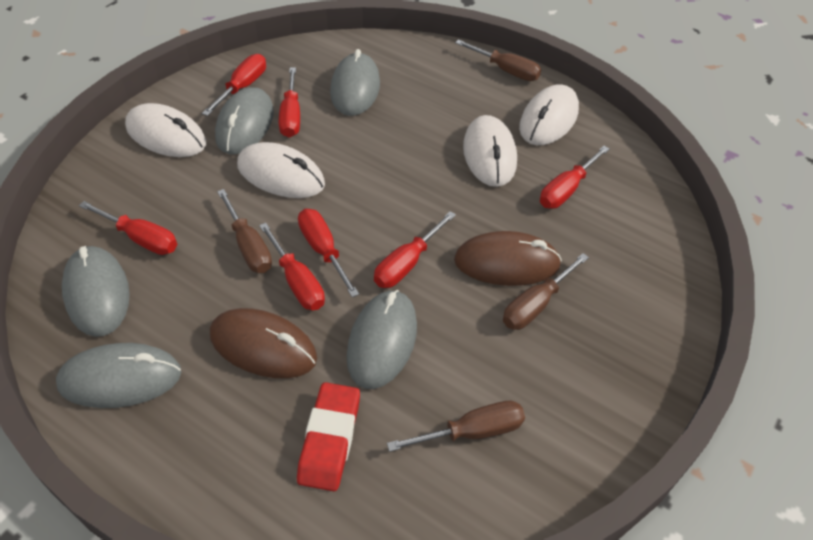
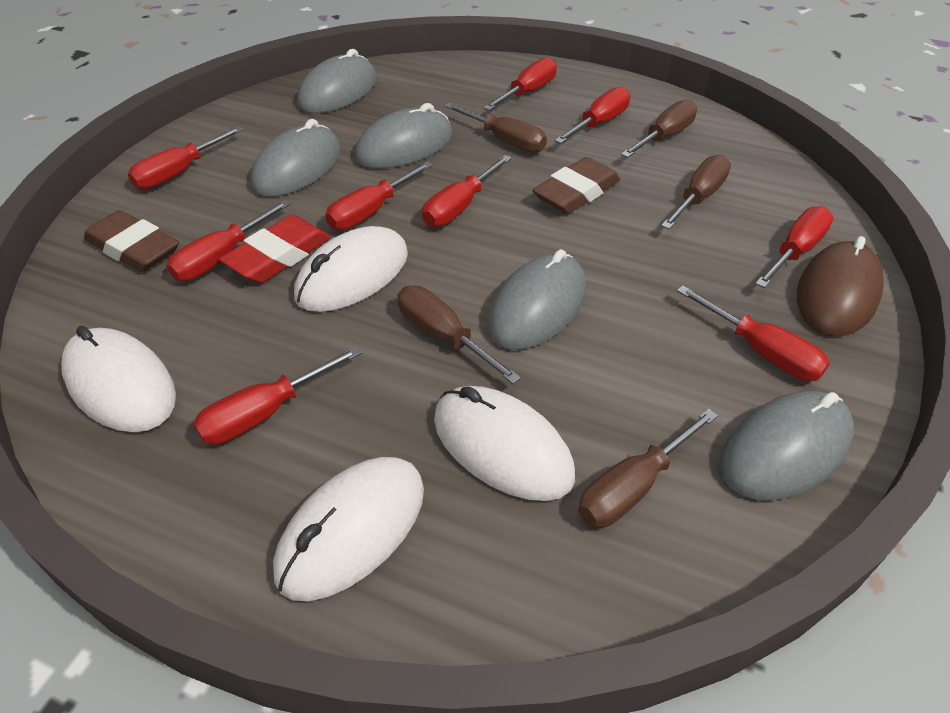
brown eraser: none = 0 -> [84,210,179,272] [532,157,620,214] = 2
brown mouse: [210,308,317,378] [454,231,562,286] = 2 -> [797,236,884,337] = 1
brown screwdriver: [217,189,272,273] [387,401,525,452] [455,40,541,81] [503,253,589,330] = 4 -> [397,286,521,384] [444,103,547,153] [578,409,718,528] [621,99,697,158] [661,155,731,229] = 5
red screwdriver: [79,201,177,255] [202,54,266,116] [259,223,325,310] [279,67,300,138] [298,209,359,297] [374,211,456,288] [540,146,610,209] = 7 -> [128,126,244,189] [167,200,291,281] [193,346,361,445] [325,161,433,230] [422,155,512,227] [483,57,557,111] [554,86,631,144] [677,285,830,381] [755,206,834,288] = 9

